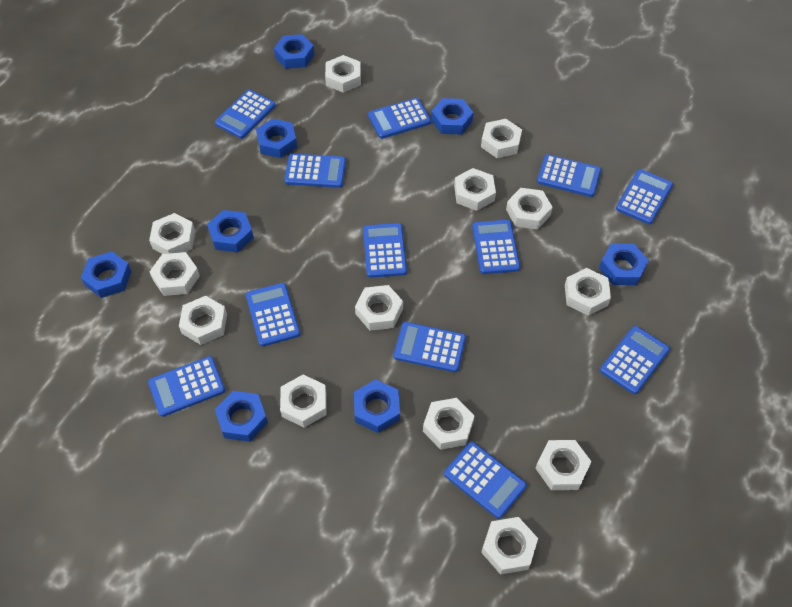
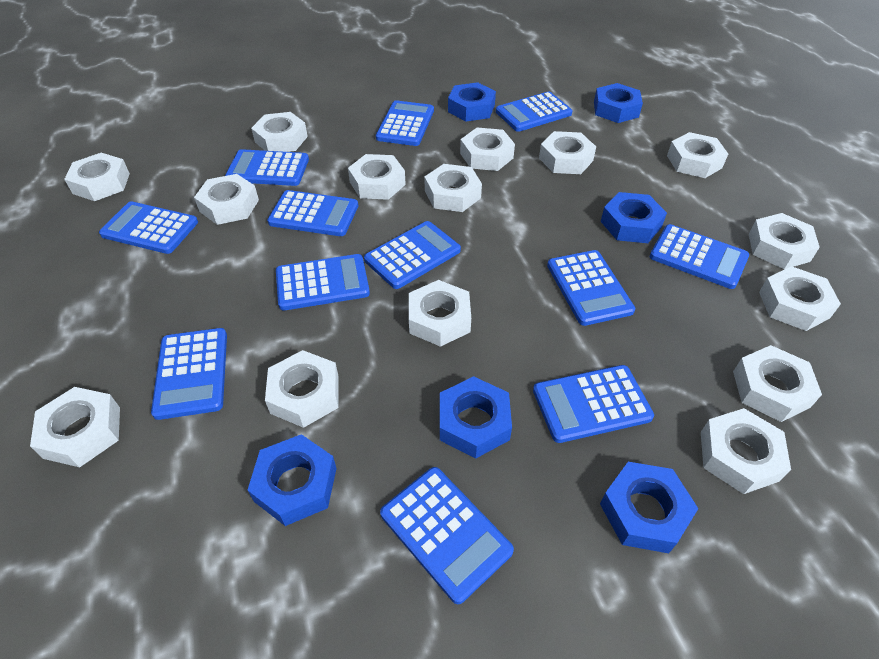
blue nut: [81,251,132,298] [207,210,254,252] [215,391,268,442] [256,118,297,158] [274,34,314,69] [354,379,400,433] [431,98,474,135] [599,244,649,285] = 8 -> [248,434,337,526] [440,376,512,459] [448,82,496,122] [594,83,643,123] [600,462,699,553] [601,192,667,243] = 6
white nut: [149,213,195,254] [149,252,200,296] [179,296,227,345] [280,375,327,428] [325,55,361,93] [355,285,403,331] [423,398,475,450] [454,168,496,211] [481,119,522,158] [481,517,538,575] [506,188,553,229] [535,440,592,490] [565,268,611,316] = 13 -> [30,387,120,467] [64,153,130,201] [194,174,259,225] [251,112,308,152] [265,350,339,428] [348,154,406,200] [409,280,471,347] [424,164,482,212] [460,128,515,171] [539,131,596,174] [667,132,728,178] [701,408,791,494] [733,345,822,422] [749,213,820,269] [759,266,841,331] = 15

